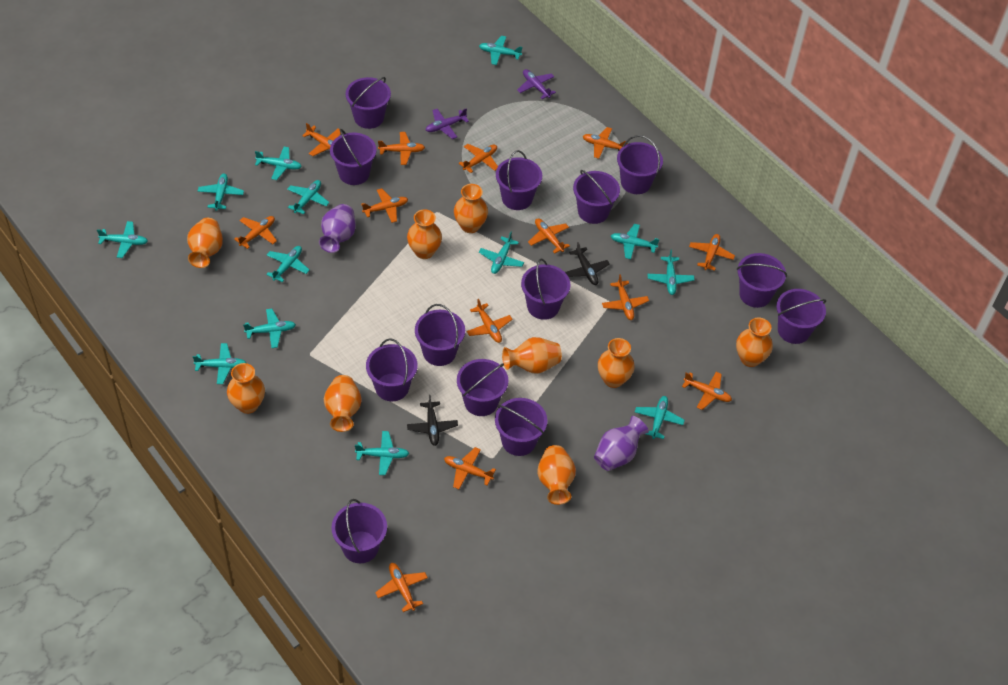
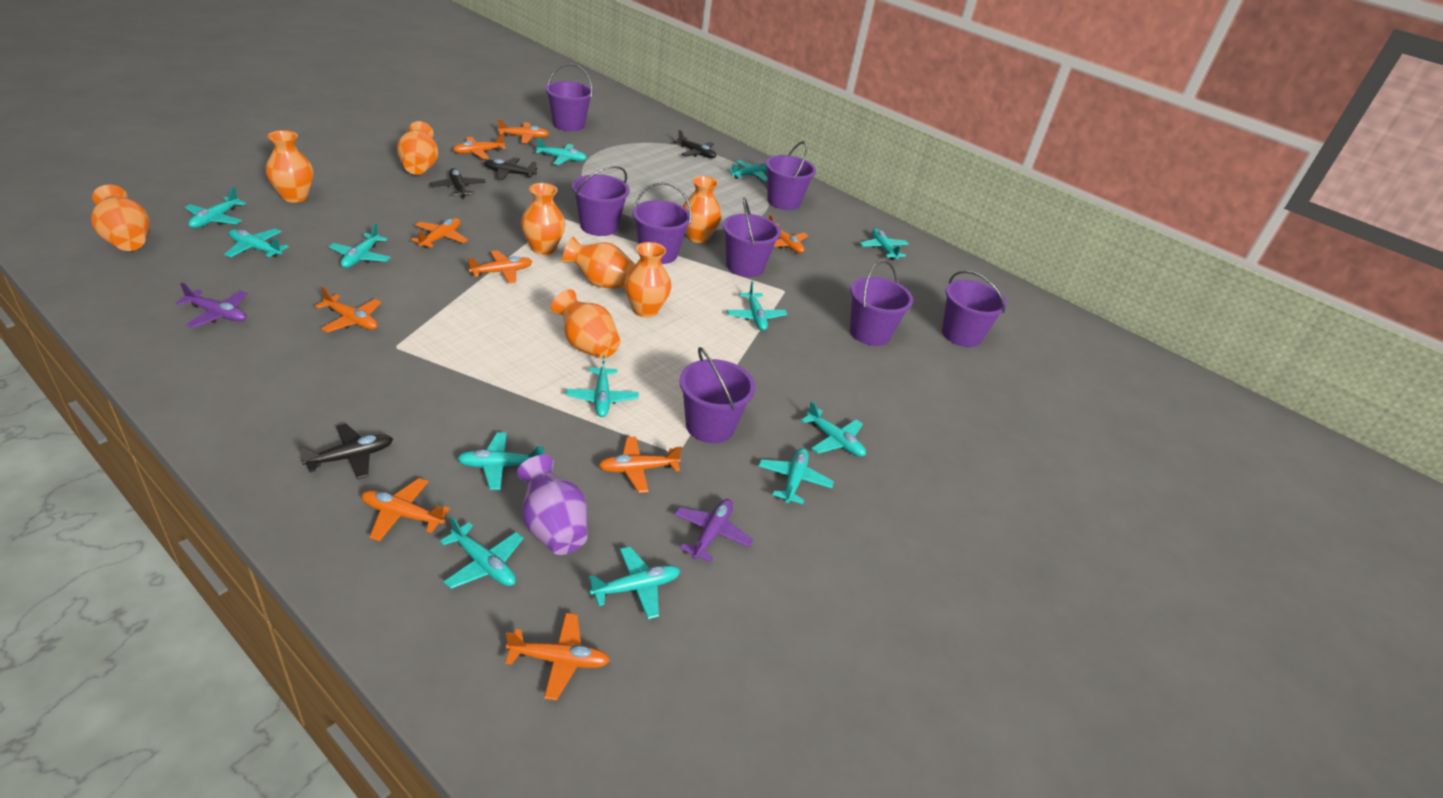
black plane: [407,395,458,446] [565,242,610,285] = 2 -> [298,424,393,479] [430,168,486,199] [484,157,538,180] [674,130,716,158] = 4
orange plane: [234,216,277,249] [302,123,341,156] [361,188,408,223] [375,563,428,612] [378,132,425,165] [444,447,496,489] [459,144,498,173] [467,299,512,343] [528,218,570,254] [583,127,628,159] [602,274,649,320] [682,372,732,410] [689,234,735,271] = 13 -> [315,287,382,332] [362,478,450,541] [411,218,468,248] [453,133,506,159] [468,250,533,283] [498,119,549,143] [505,613,610,700] [598,437,682,493] [769,215,808,253] = 9
orange vase: [187,218,223,268] [227,363,265,414] [324,375,362,432] [407,209,442,259] [454,184,488,233] [502,337,562,374] [537,445,576,505] [598,338,634,388] [736,318,773,367] = 9 -> [91,185,150,251] [266,130,313,203] [397,121,438,175] [521,183,565,255] [551,289,621,359] [562,237,635,288] [624,242,671,317] [683,176,721,243] = 8
purple bucket: [330,129,376,185] [331,499,387,563] [346,77,391,129] [366,338,418,401] [415,304,465,366] [457,359,508,416] [495,398,547,456] [496,150,542,210] [521,259,571,320] [573,170,620,224] [617,135,663,194] [737,253,787,308] [777,289,826,344] = 13 -> [546,63,593,131] [572,166,630,236] [633,182,692,264] [679,347,755,443] [723,197,781,277] [766,141,816,210] [850,260,913,346] [942,270,1007,347] = 8
purple vase: [319,204,356,253] [594,416,649,471] = 2 -> [517,455,588,555] = 1

